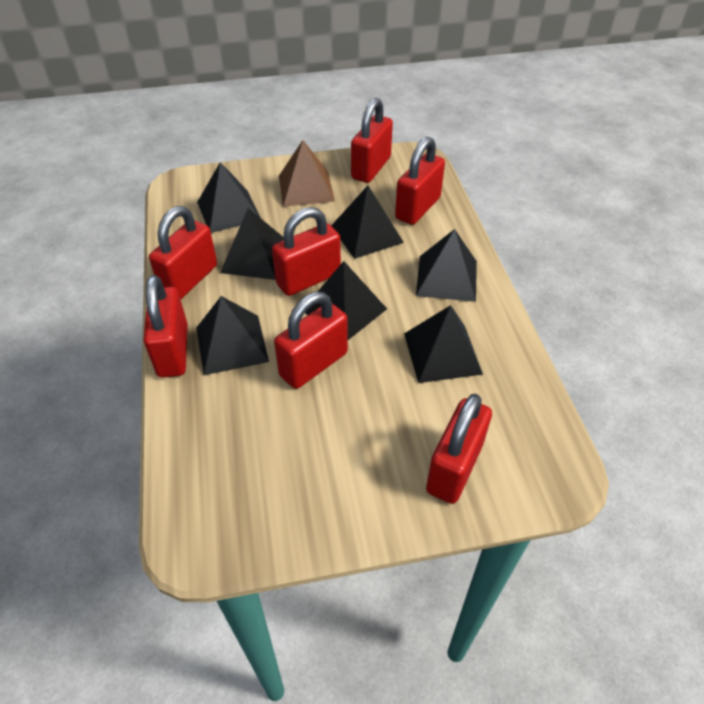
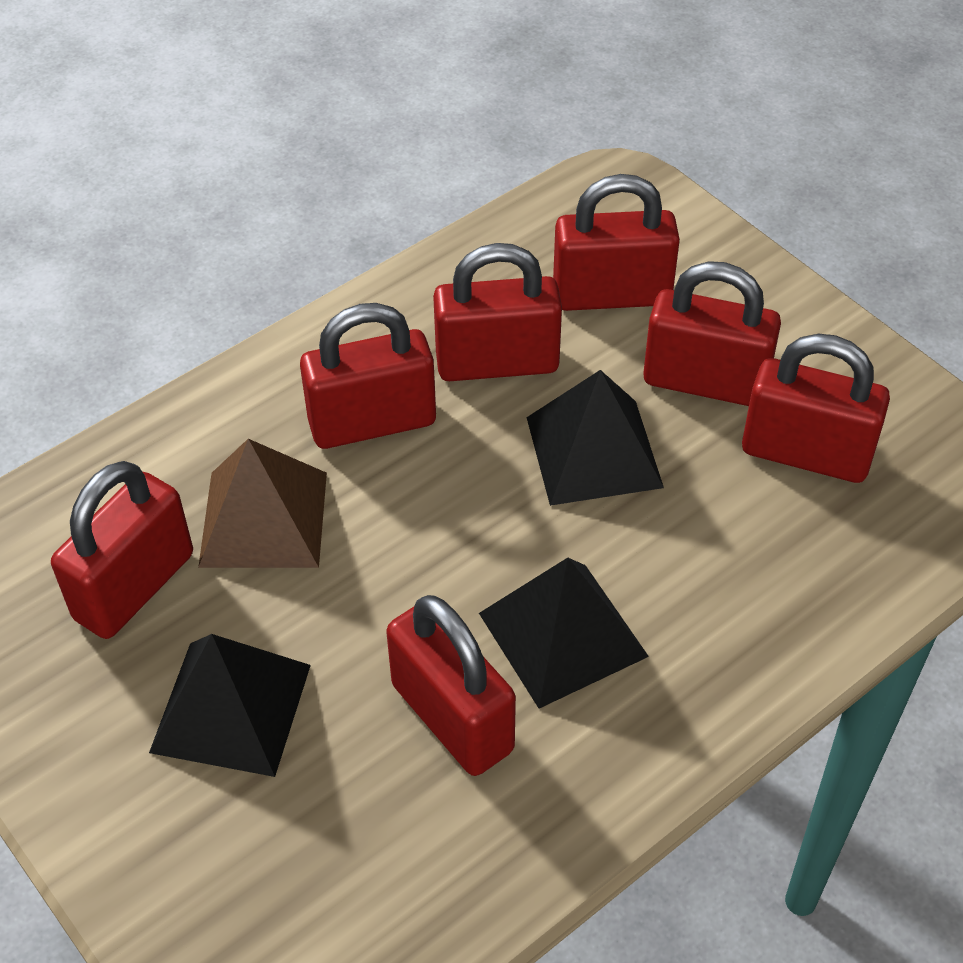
black pyramid: [196,296,269,375] [197,162,261,233] [220,208,284,280] [305,261,387,340] [331,186,404,259] [404,305,483,383] [416,229,477,302] = 7 -> [149,634,311,777] [479,558,649,709] [526,370,664,506] = 3

